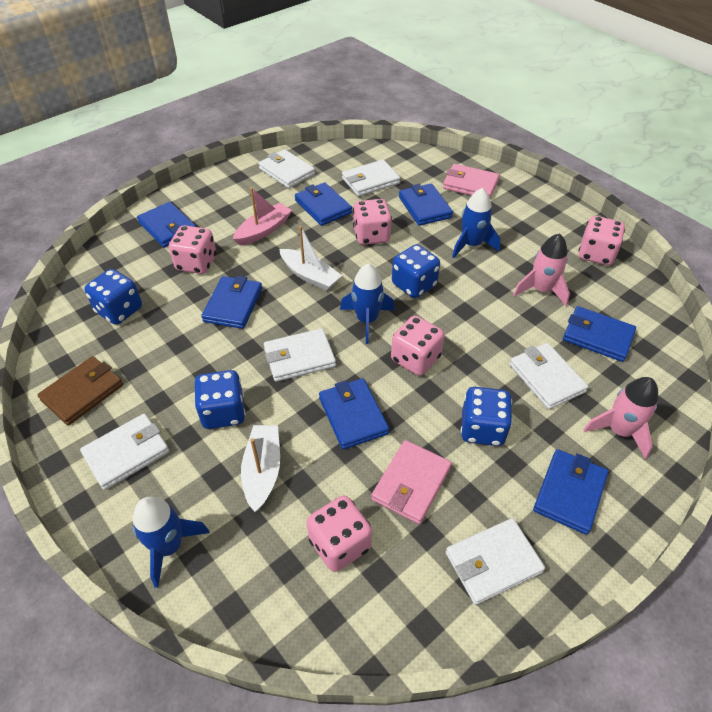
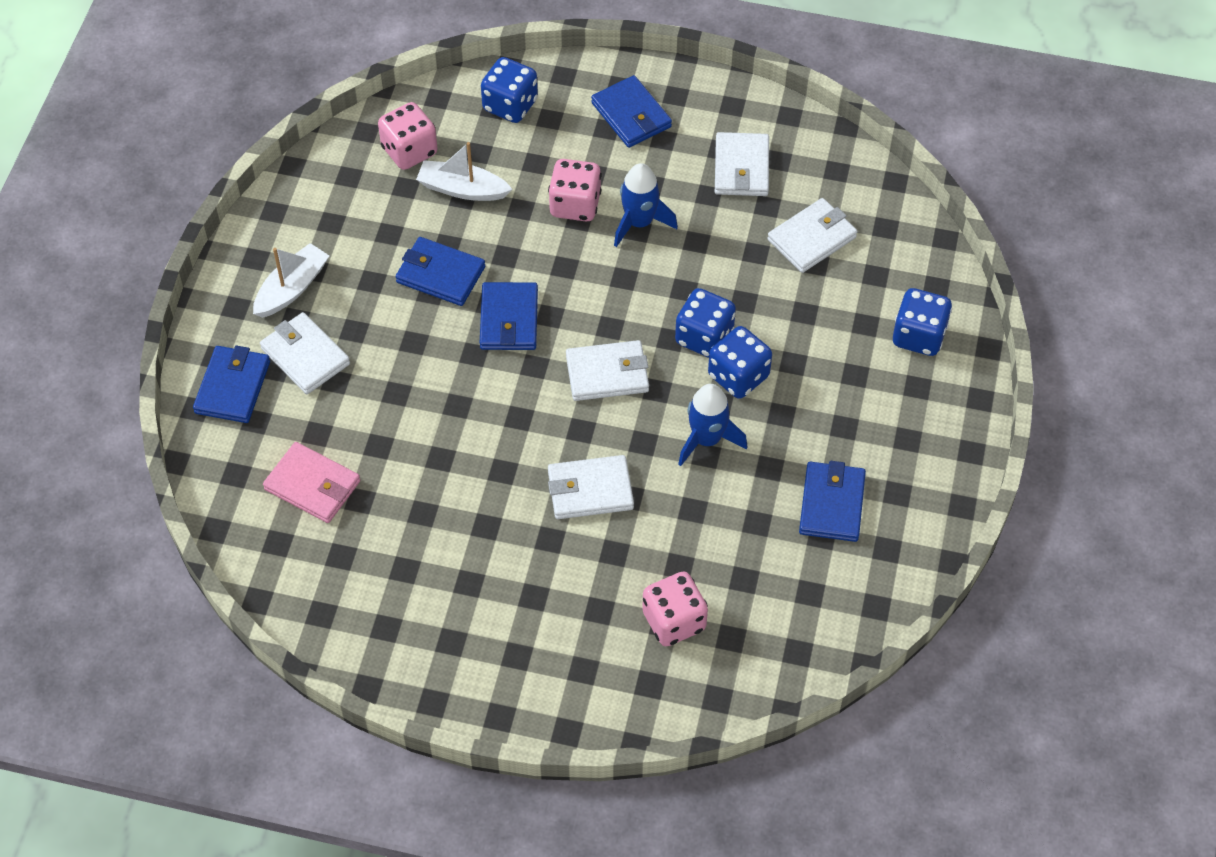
blue rocket: [133,497,210,588] [340,263,394,344] [452,188,500,258] = 3 -> [614,163,678,247] [678,384,748,466] = 2
blue wallet: [137,202,196,248] [201,276,262,329] [295,182,352,226] [319,378,389,449] [399,183,453,226] [533,449,608,535] [563,306,636,362] = 7 -> [193,346,270,423] [396,237,485,306] [480,282,538,350] [591,75,672,148] [799,461,866,542] = 5
brown wallet: [38,356,123,426] = 1 -> none = 0
pink boat: [233,187,292,246] = 1 -> none = 0
pink dice: [169,225,216,274] [307,495,372,572] [353,199,392,245] [391,316,444,376] [578,216,625,265] = 5 -> [378,102,438,170] [548,159,601,221] [642,571,708,646] = 3
pink rocket: [513,233,570,306] [583,377,659,459] = 2 -> none = 0
pink wallet: [371,440,452,524] [443,164,500,198] = 2 -> [263,442,360,523] = 1
white wallet: [80,413,169,490] [259,149,315,188] [264,328,336,382] [342,160,400,196] [446,518,545,605] [510,343,588,409] = 6 -> [260,312,350,394] [548,455,634,519] [566,340,649,401] [715,132,769,196] [767,198,857,273] = 5

